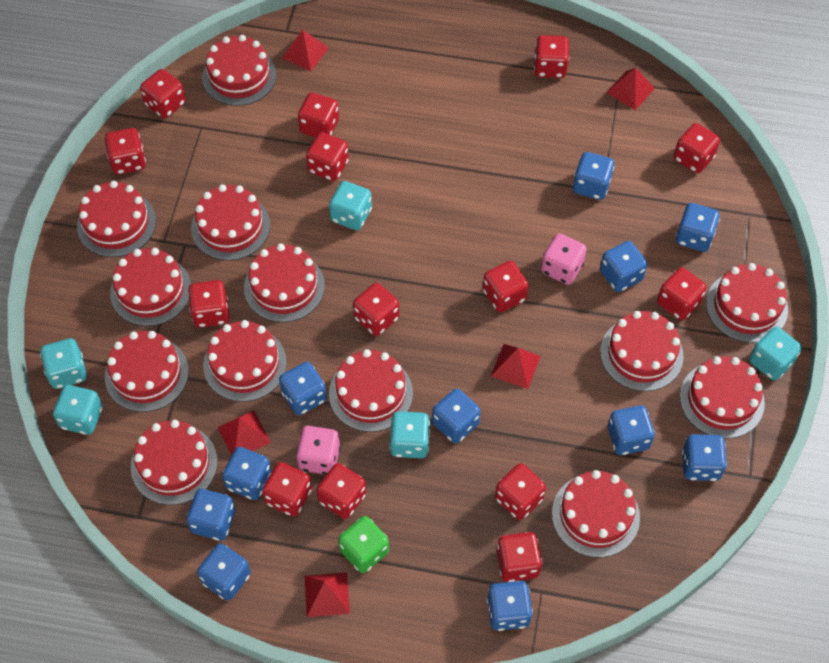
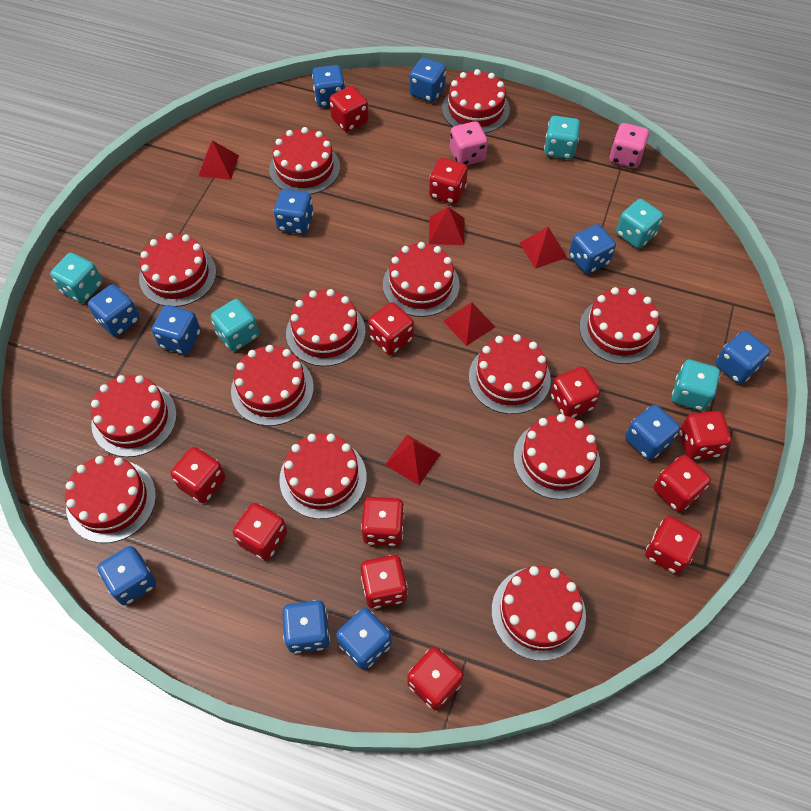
green dice: [338,516,389,573] = 1 -> none = 0
red dice: [105,128,146,175] [140,69,186,118] [188,280,229,328] [262,462,312,516] [298,93,339,138] [306,132,349,181] [316,463,366,519] [353,283,399,336] [483,261,529,312] [495,463,546,520] [497,532,542,582] [534,35,569,78] [657,268,707,320] [674,123,720,173] = 14 -> [171,447,226,503] [233,503,287,560] [329,86,369,132] [361,497,404,546] [361,555,408,609] [368,302,414,355] [407,647,464,710] [429,158,468,204] [550,367,600,418] [645,516,702,574] [653,455,711,512] [680,411,731,460] = 12

